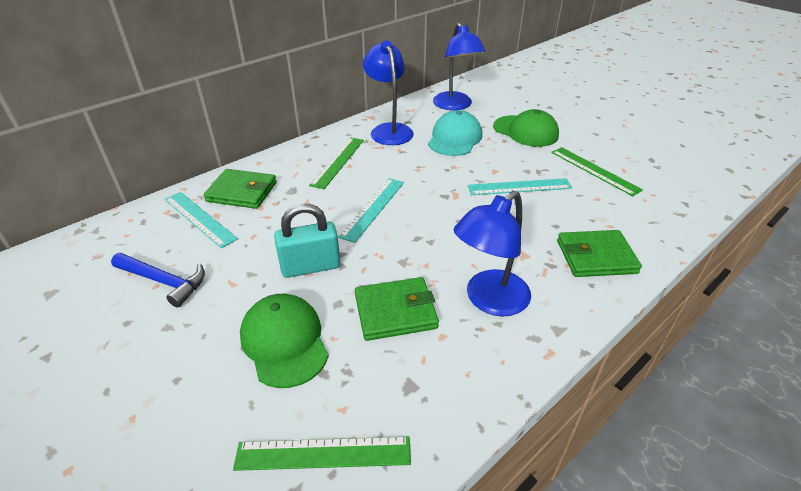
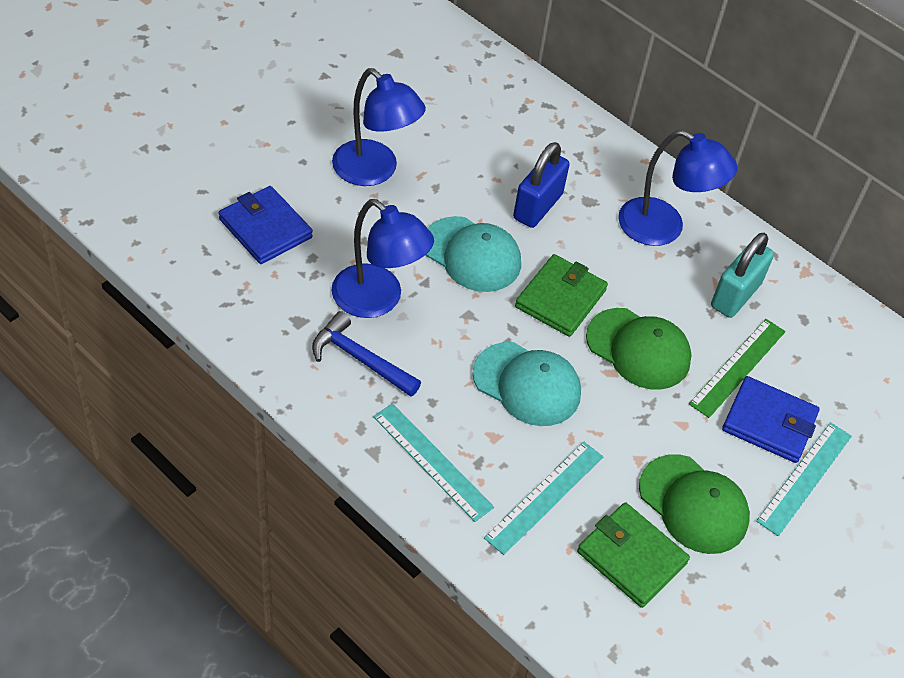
blue padlock: none = 0 -> [513,142,570,228] = 1
blue wallet: none = 0 -> [219,186,313,264] [722,376,819,463] = 2
green ruler: [233,437,411,471] [309,137,364,189] [551,147,643,196] = 3 -> [689,319,786,418] = 1
green wallet: [204,169,277,209] [355,277,439,341] [557,230,642,277] = 3 -> [515,254,608,337] [577,502,690,608] = 2
turquoise cap: [428,110,482,156] = 1 -> [425,216,521,292] [472,342,581,426] = 2

